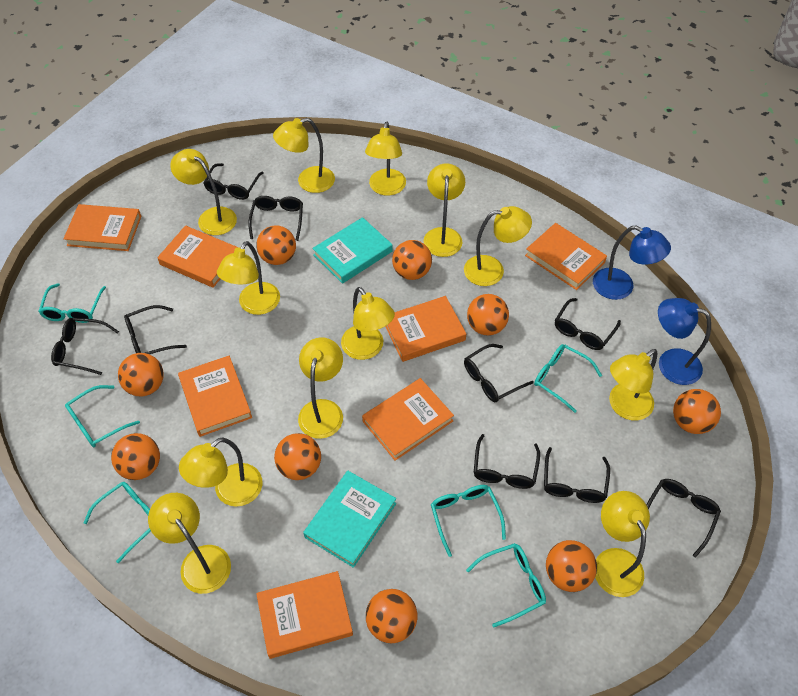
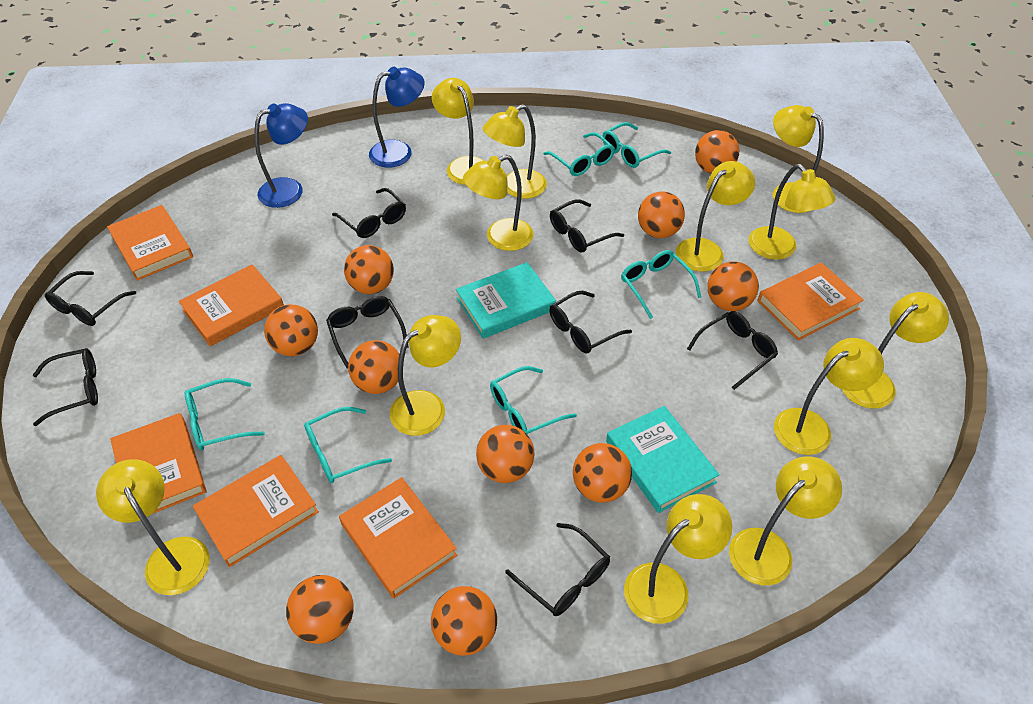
black glasses: [51,318,119,375] [124,305,187,354] [204,163,264,200] [248,196,303,241] [464,344,534,402] [474,434,540,489] [544,447,610,503] [555,298,621,350] [646,479,721,558] = 9 -> [33,348,98,426] [45,271,136,326] [326,296,409,368] [332,188,406,238] [505,523,610,616] [549,291,632,353] [550,199,624,252] [687,311,778,390] = 8
orange ball: [111,433,160,480] [118,353,164,396] [256,225,296,265] [274,433,321,480] [366,589,418,643] [392,240,432,280] [467,294,509,335] [546,540,597,592] [673,389,721,434] = 9 -> [264,304,318,356] [286,575,354,644] [344,245,394,294] [348,340,399,394] [431,586,497,656] [476,425,534,483] [573,443,632,503] [638,192,685,238] [695,130,739,174] [707,261,759,311] = 10
orange book: [63,204,141,251] [157,225,238,288] [178,356,252,437] [256,571,353,659] [362,378,454,461] [385,296,466,362] [525,223,607,290] = 7 -> [107,205,193,281] [110,413,207,514] [179,264,284,347] [193,455,319,567] [339,477,457,599] [757,263,864,341] = 6

